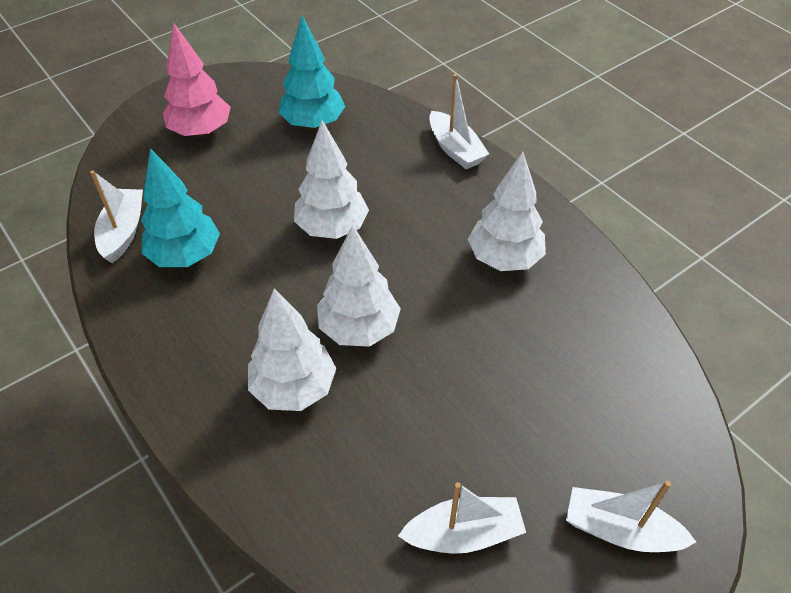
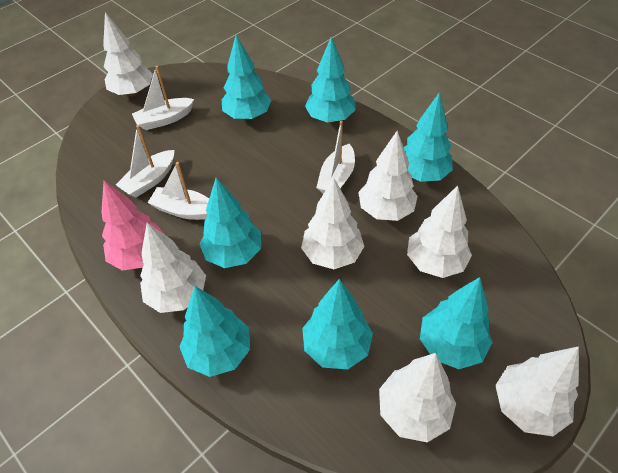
turquoise tree: [141,148,220,267] [278,16,345,129] = 2 -> [179,286,250,377] [200,177,261,268] [222,35,271,120] [302,279,373,369] [305,37,356,123] [404,93,453,182] [420,277,493,369] = 7
white tree: [248,288,336,411] [294,120,369,239] [317,224,401,347] [468,152,546,271] = 4 -> [103,12,153,96] [140,223,206,313] [301,178,365,269] [358,131,418,221] [379,353,456,443] [407,185,472,278] [495,346,579,436] = 7

